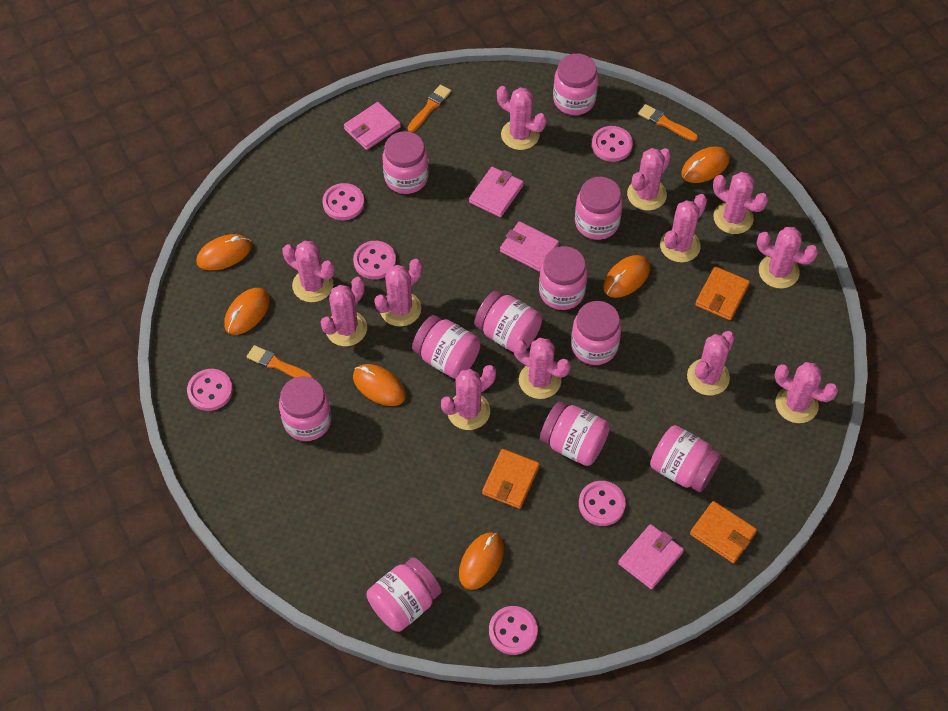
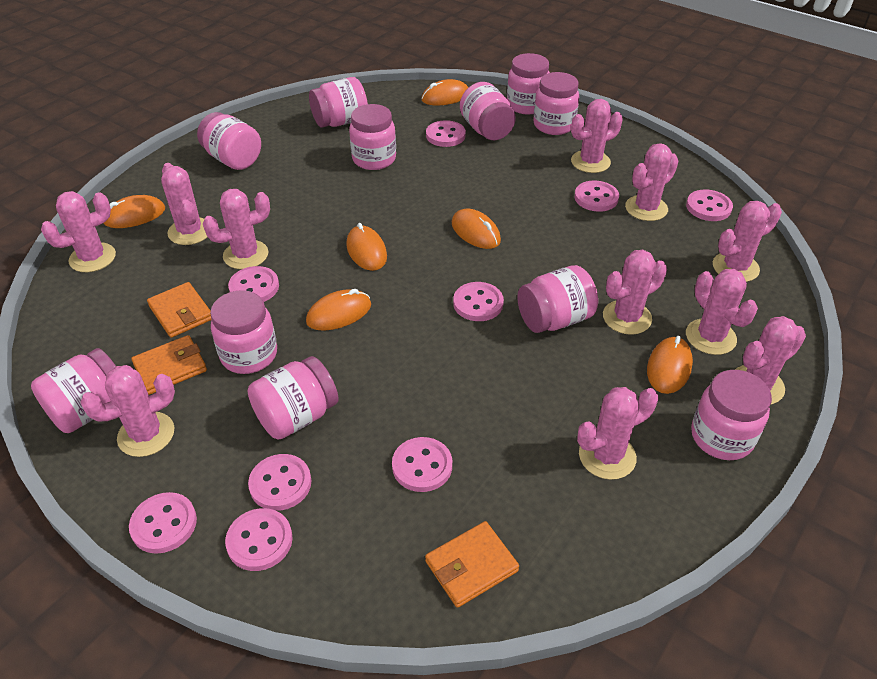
orange brush: [247,345,313,378] [408,85,451,132] [638,104,698,141] = 3 -> none = 0
pink button: [187,369,233,411] [322,183,364,220] [353,241,396,279] [489,606,538,655] [579,481,626,526] [592,126,633,162] = 6 -> [129,492,197,554] [225,508,293,571] [228,266,279,302] [248,454,311,511] [392,437,452,492] [426,120,466,147] [453,282,504,321] [574,181,619,212] [686,190,733,221] = 9
pink cactus: [282,241,335,302] [321,277,367,346] [374,259,422,327] [441,365,496,430] [497,86,546,150] [514,338,571,399] [627,148,671,211] [660,194,707,262] [687,331,735,396] [713,172,768,234] [757,227,818,289] [775,362,838,423] = 12 -> [41,191,116,272] [80,365,175,457] [161,163,207,245] [203,189,270,269] [571,99,623,173] [577,387,658,480] [603,250,667,335] [625,143,679,221] [686,269,758,355] [713,201,782,282] [735,316,806,405] = 11
pink wallet: [344,102,401,150] [469,167,524,217] [500,221,559,272] [618,524,684,589] = 4 -> none = 0

